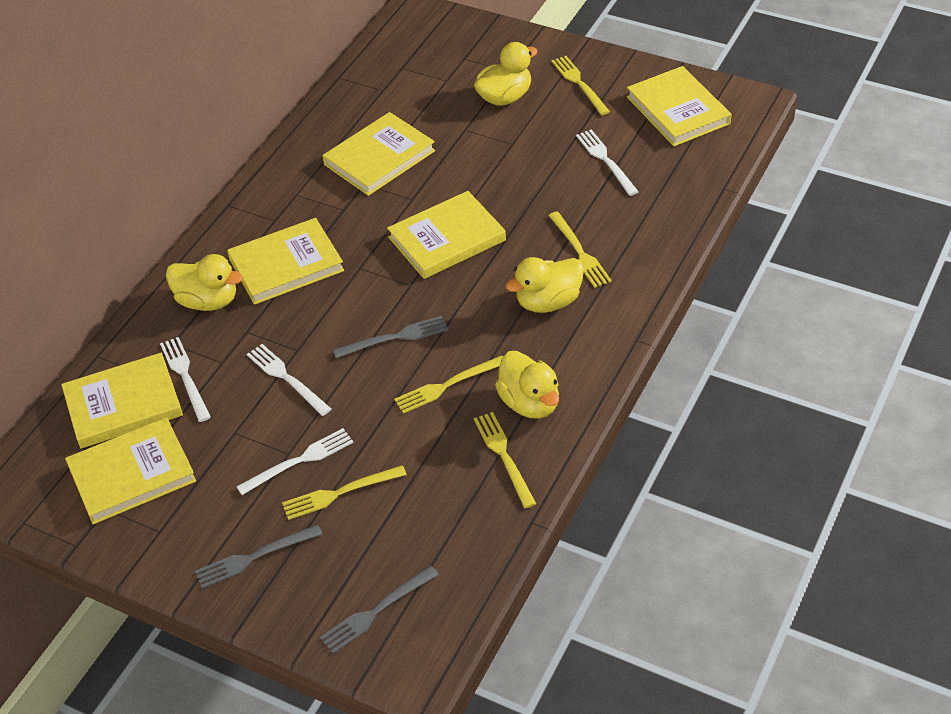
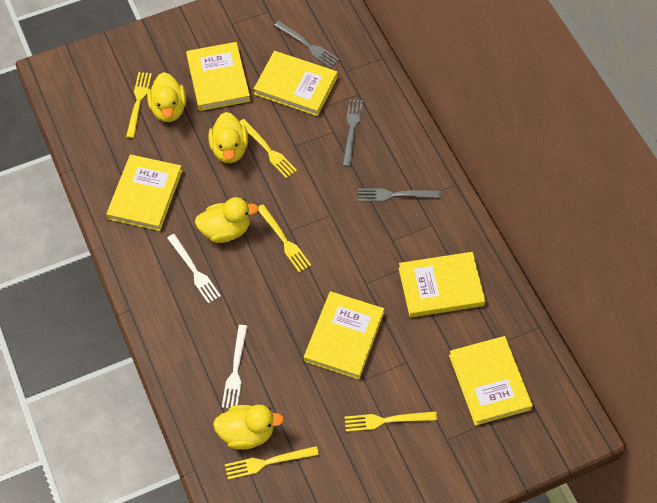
white fork: [160,337,211,422] [236,428,354,495] [247,344,331,416] [576,129,639,196] = 4 -> [167,234,221,304] [222,325,248,408] = 2

